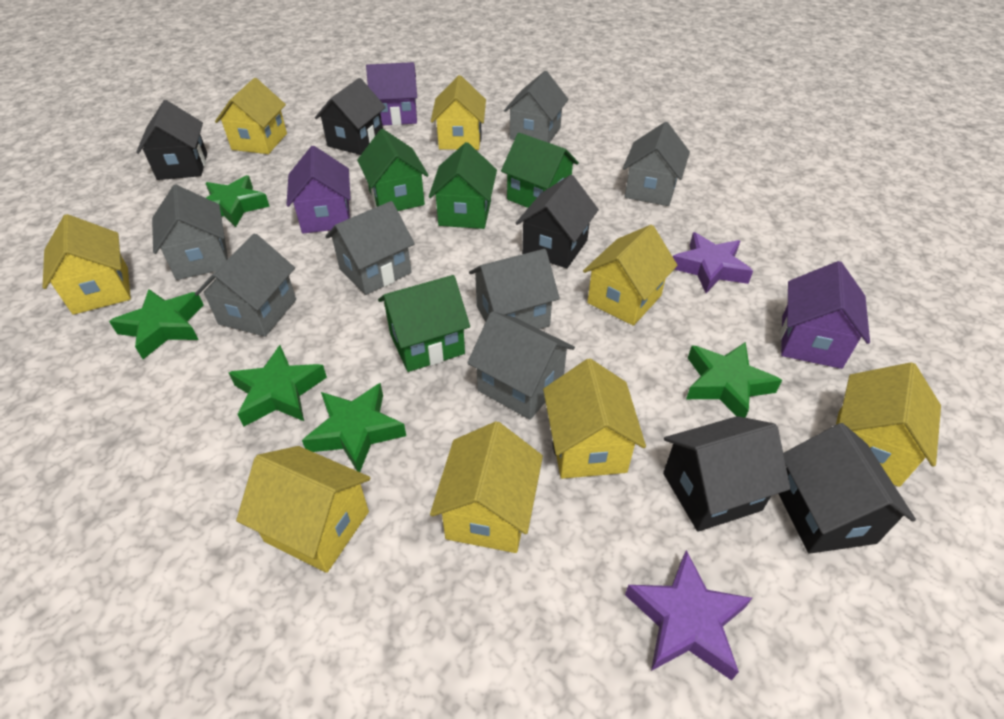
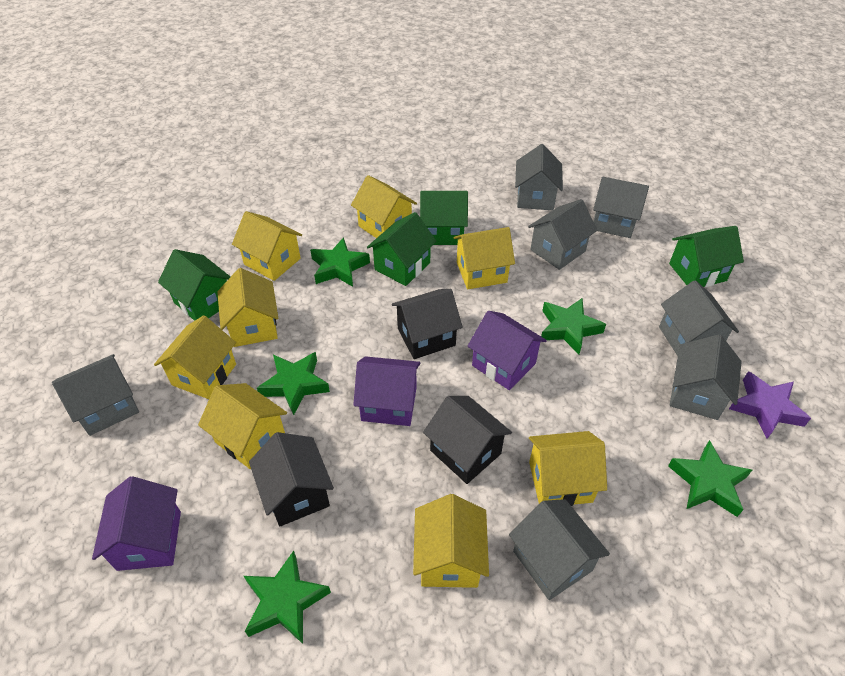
black house: [136,100,207,180] [315,78,386,155] [515,175,599,268] [663,416,790,532] [778,423,916,554] = 5 -> [249,432,334,526] [392,289,463,359] [423,396,512,484] = 3
purple star: [625,550,752,680] [673,232,753,293] = 2 -> [729,371,811,439] = 1

